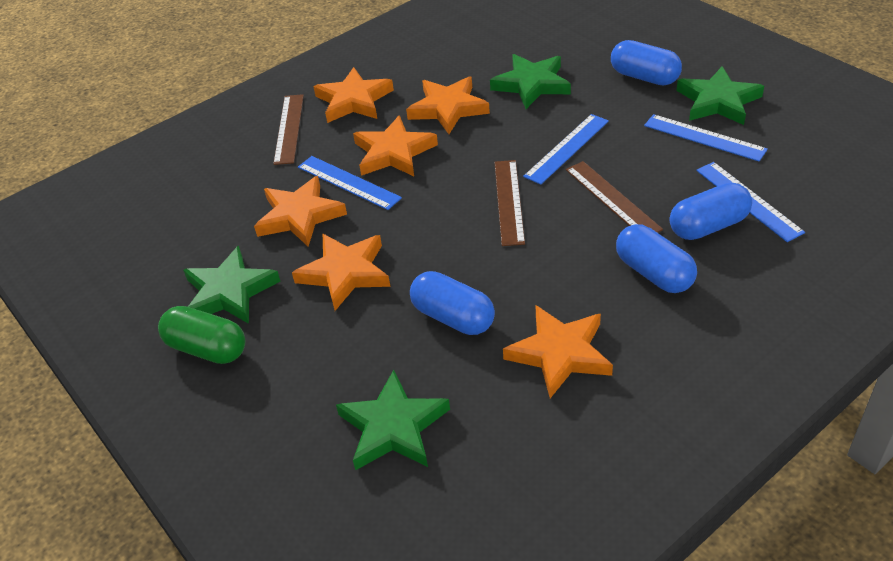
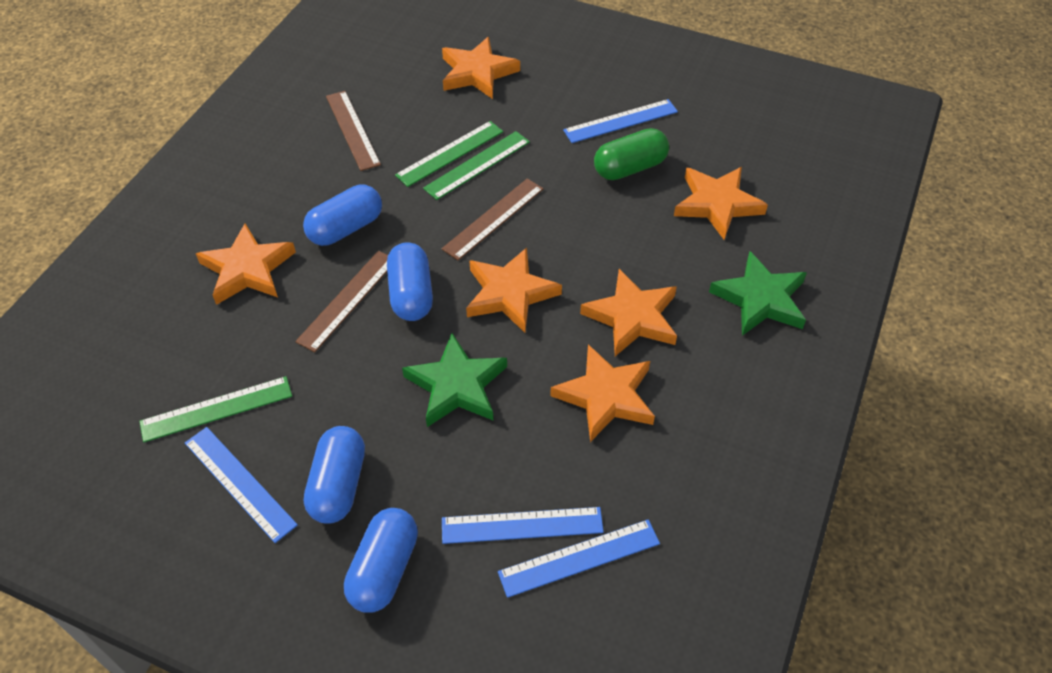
green ruler: none = 0 -> [139,376,292,442] [395,121,503,187] [423,131,530,200] = 3
green star: [183,246,280,324] [336,370,450,471] [490,54,571,109] [676,66,764,125] = 4 -> [402,333,507,427] [709,251,807,336] = 2

